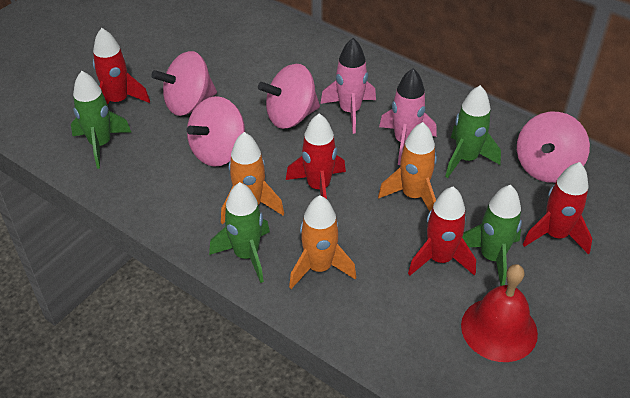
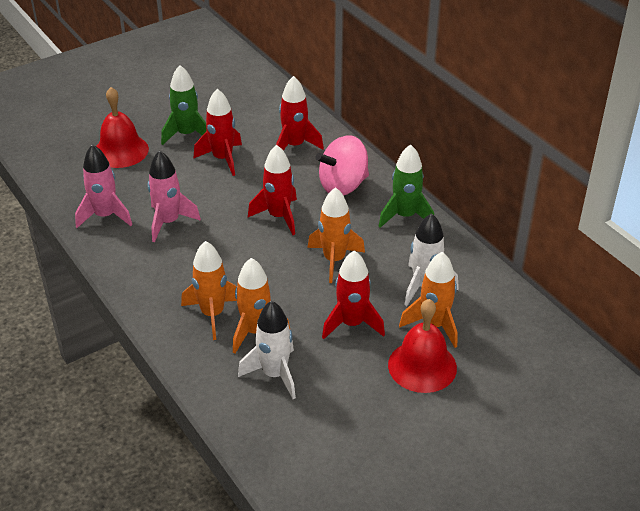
green rocket: [71,71,131,169] [209,182,270,283] [445,85,501,178] [462,185,522,286] = 4 -> [161,65,207,145] [379,144,434,228] = 2
orange rocket: [221,132,284,224] [289,195,356,289] [378,122,437,211] = 3 -> [181,241,237,340] [233,258,290,354] [308,187,365,283] [399,252,457,348] = 4
pink spinning top: [151,51,217,116] [187,96,245,167] [258,64,320,129] [517,112,590,183] = 4 -> [316,135,369,196] = 1
red bell: [461,264,538,362] = 1 -> [96,87,149,168] [388,299,457,393] = 2
white rocket: none = 0 -> [238,301,296,399] [405,213,459,306] = 2

